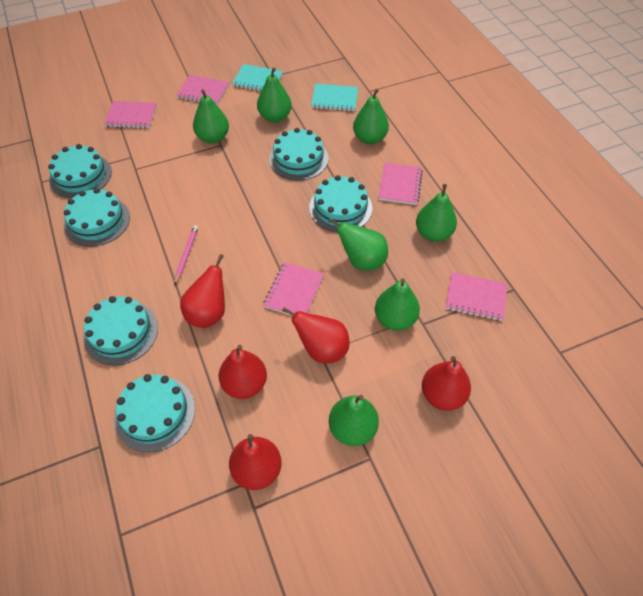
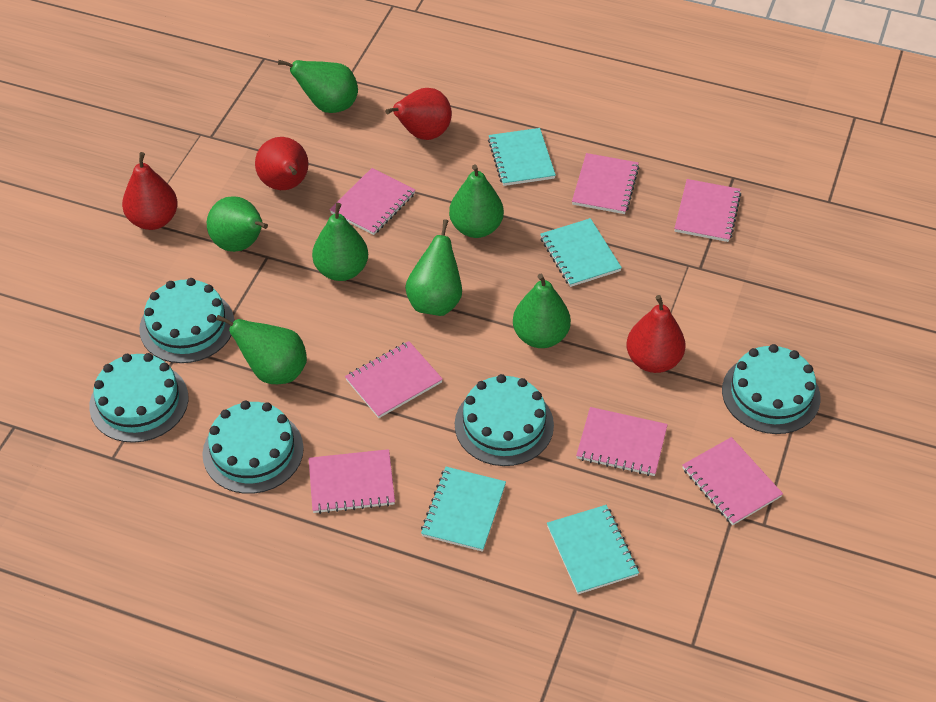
pink notebook: [104,101,157,129] [176,75,229,105] [263,262,324,316] [378,163,423,205] [446,272,507,321] = 5 -> [309,449,395,514] [330,168,415,235] [345,341,443,418] [572,153,639,214] [576,407,668,476] [674,179,741,242] [682,437,783,525] = 7
pink pencil: [174,225,198,285] = 1 -> none = 0
red pear: [180,254,225,328] [219,345,267,399] [229,434,282,490] [282,307,350,363] [422,356,471,411] = 5 -> [122,152,178,230] [255,137,309,190] [385,88,452,140] [626,295,685,373] = 4
turquoise cake: [48,144,112,198] [64,188,130,247] [83,296,158,365] [114,374,195,452] [269,128,329,181] [309,175,372,232] = 6 -> [89,353,188,443] [139,278,234,363] [202,401,304,494] [455,374,554,466] [722,344,821,434] = 5
turquoise notebook: [232,64,283,92] [311,84,358,111] = 2 -> [421,467,506,552] [488,128,556,186] [540,218,622,287] [547,505,639,594] = 4

